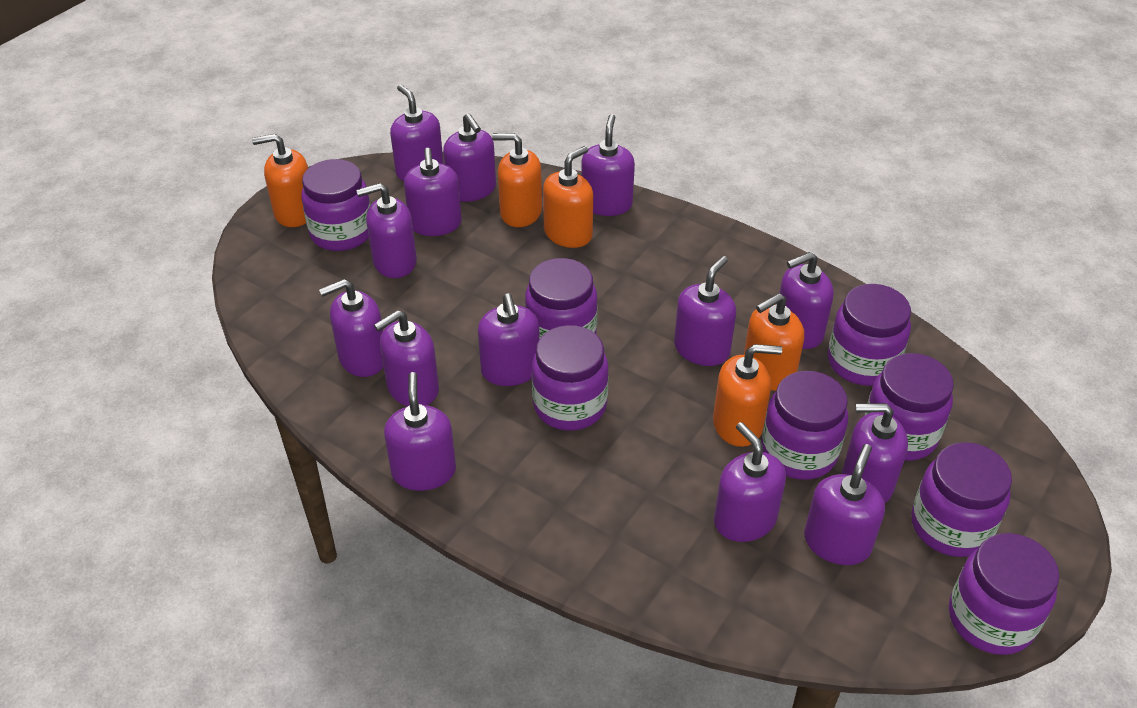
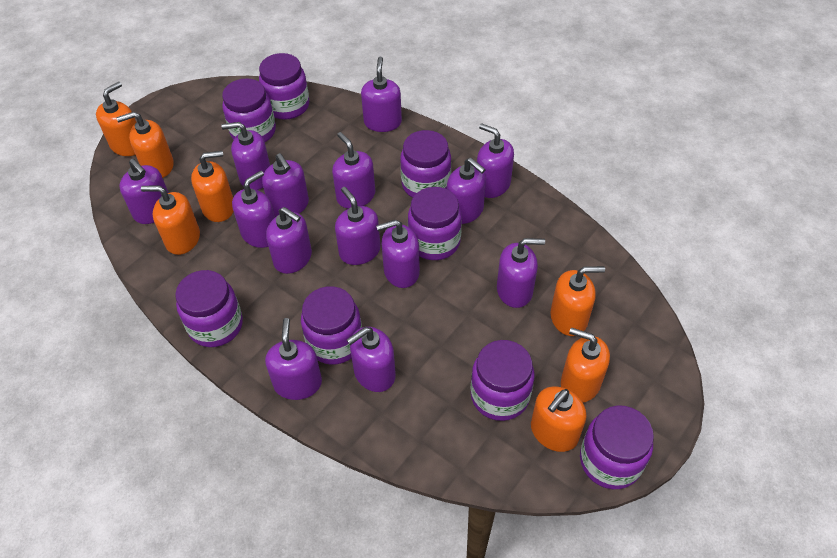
orange soap dispenser: [252,134,308,227] [492,133,542,227] [543,146,593,248] [713,344,782,447] [744,293,804,391] = 5 -> [96,82,136,156] [116,112,174,178] [141,185,200,255] [191,151,234,222] [531,387,586,452] [550,266,605,336] [561,328,610,403] = 7

